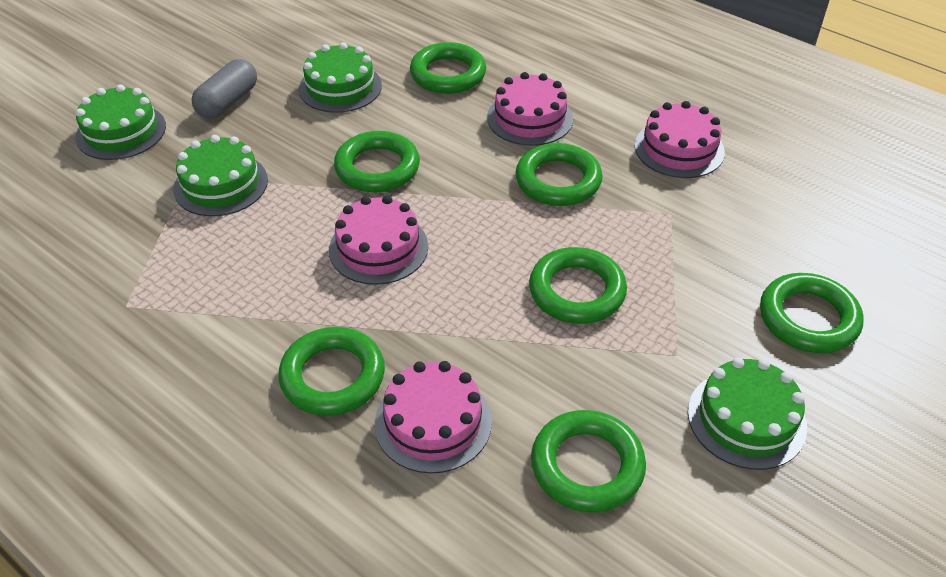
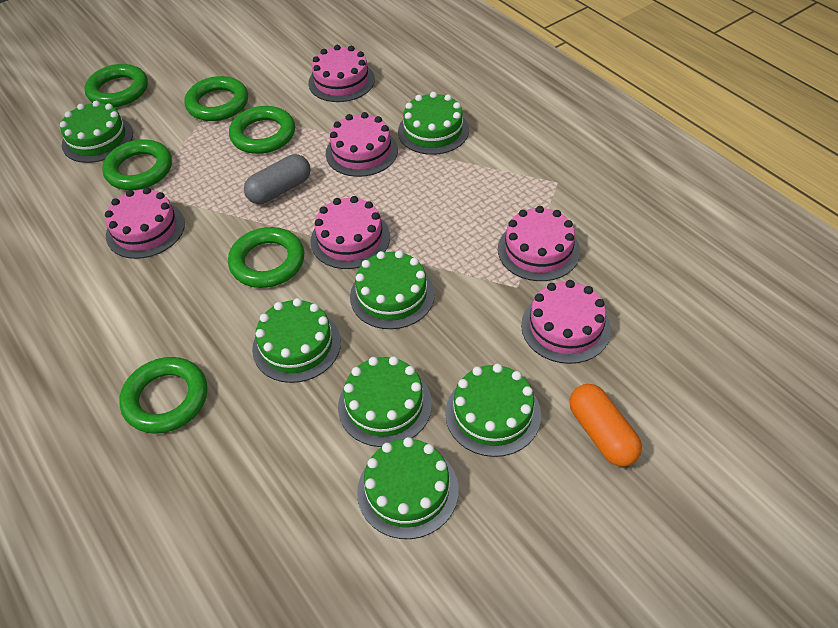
green cake: [75,84,166,160] [173,135,268,216] [299,42,382,113] [688,357,807,470] = 4 -> [60,101,133,163] [252,298,341,383] [338,356,432,447] [350,250,435,329] [357,437,459,539] [398,92,469,155] [445,364,541,457] = 7
green ring: [278,327,385,416] [334,131,420,192] [410,42,486,94] [515,143,603,206] [529,247,627,324] [531,410,646,512] [760,273,863,353] = 7 -> [85,64,148,107] [102,139,172,190] [119,357,207,434] [185,76,248,121] [228,227,304,288] [229,106,295,154] = 6
orange capsule: none = 0 -> [569,384,642,467] = 1
pink cake: [329,195,428,285] [375,361,492,474] [487,72,573,146] [635,101,725,178] = 4 -> [105,187,185,259] [308,45,375,102] [310,196,390,269] [326,112,398,177] [498,206,580,281] [521,280,611,364] = 6

